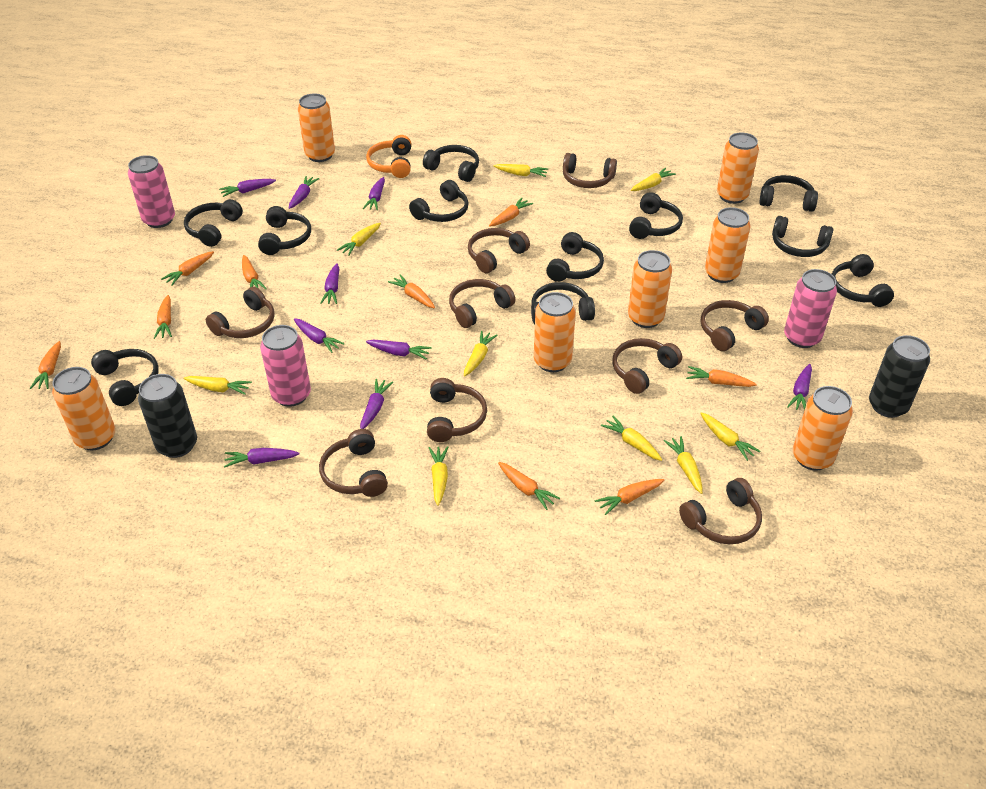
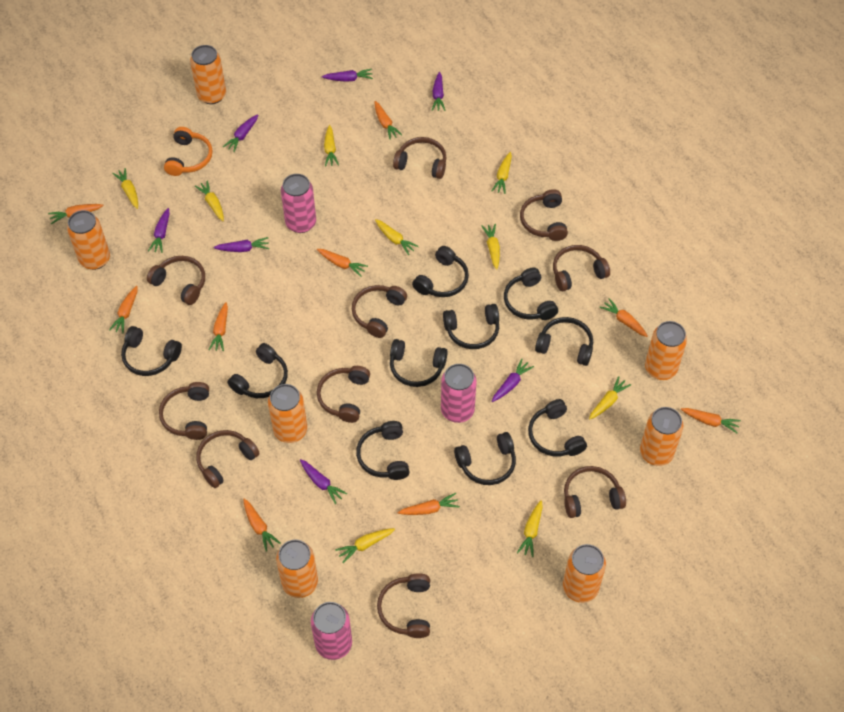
black can: [138,374,197,458] [869,335,930,418] = 2 -> none = 0
black headphones: [91,349,159,406] [184,199,243,247] [258,206,311,255] [409,180,469,222] [423,145,479,182] [531,282,595,325] [546,232,604,282] [629,192,683,239] [759,175,818,212] [772,216,834,257] [832,254,894,307] = 11 -> [121,326,182,376] [228,343,288,398] [356,421,409,480] [390,339,448,387] [412,246,469,297] [443,304,499,349] [454,432,516,485] [504,267,558,320] [528,399,587,456] [535,317,593,366] = 10
brown headphones: [206,287,275,338] [319,429,388,497] [427,378,487,442] [449,279,515,328] [468,228,530,273] [563,153,617,188] [612,338,682,394] [679,478,762,544] [700,300,769,351] = 9 -> [147,256,205,305] [159,382,209,440] [196,430,260,488] [317,366,370,423] [352,285,407,338] [377,573,430,638] [393,137,447,179] [520,189,568,241] [553,245,610,291] [564,466,626,518] = 10
purple carrot: [219,179,276,197] [224,448,300,468] [289,176,319,209] [294,318,345,353] [320,263,339,304] [360,379,393,429] [363,177,385,210] [366,340,432,360] [787,364,812,410] = 9 -> [148,208,170,253] [213,237,269,252] [223,114,258,152] [300,459,347,504] [322,69,373,82] [432,72,445,111] [492,358,534,402] = 7

